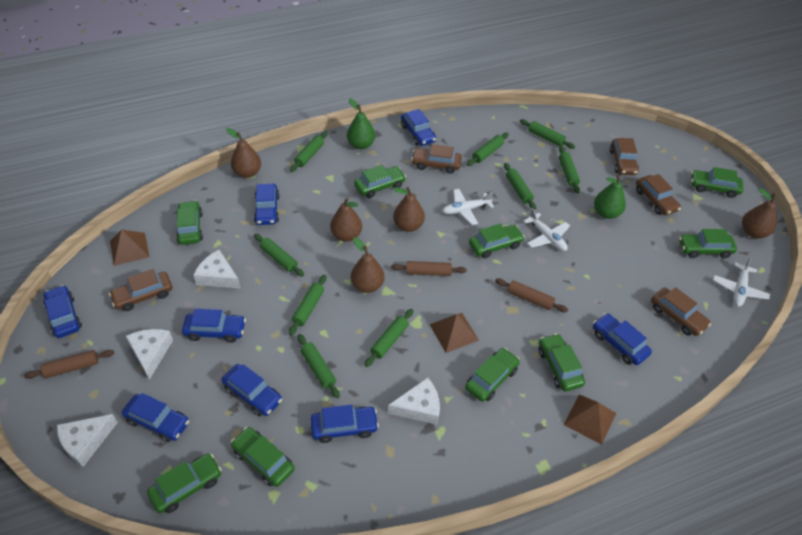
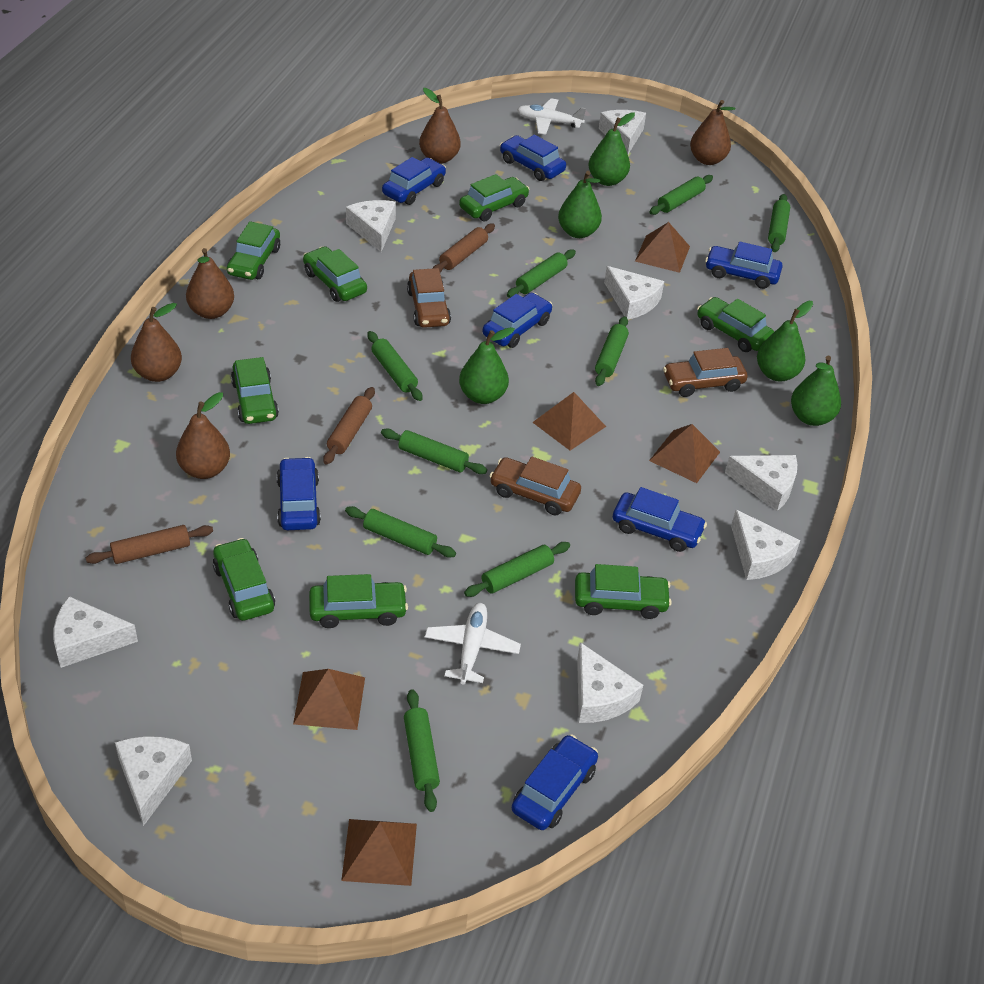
blue car: [43,285,82,338] [122,393,189,442] [182,309,246,343] [221,364,282,416] [254,184,280,225] [310,405,379,443] [401,109,436,146] [593,313,652,365] = 8 -> [277,457,321,530] [382,157,446,205] [482,293,552,348] [500,135,566,181] [512,735,598,830] [613,487,707,552] [705,242,783,289] = 7
brown car: [109,269,172,311] [411,144,462,174] [610,138,639,175] [636,174,681,215] [651,287,711,336] = 5 -> [407,268,451,328] [489,457,581,515] [663,348,748,397] = 3
brown pyramid: [110,229,149,266] [429,313,479,353] [564,394,616,445] = 3 -> [293,669,365,730] [341,819,417,886] [532,392,606,450] [635,222,690,273] [649,424,720,483] = 5
green car: [147,454,222,513] [176,200,203,245] [231,427,295,487] [354,165,406,198] [465,348,520,402] [469,223,525,259] [538,333,585,391] [679,229,737,258] [691,167,743,198] = 9 -> [213,538,275,621] [227,221,280,280] [231,357,279,424] [303,246,367,302] [309,574,408,628] [459,174,530,222] [575,564,672,619] [697,297,774,352] = 8
green pear: [347,99,375,149] [594,175,626,219] = 2 -> [459,327,514,404] [558,171,602,238] [588,112,635,186] [757,301,813,381] [791,356,841,426] = 5
white cheese: [57,414,118,467] [126,329,173,380] [193,250,241,289] [388,377,440,425] = 4 -> [53,596,138,668] [115,736,192,826] [346,200,396,252] [577,642,643,723] [599,110,646,154] [604,266,664,320] [725,455,797,511] [731,510,800,580] = 8
white plane: [442,189,494,225] [523,208,570,251] [713,257,770,307] = 3 -> [425,603,521,685] [517,98,586,135] = 2

